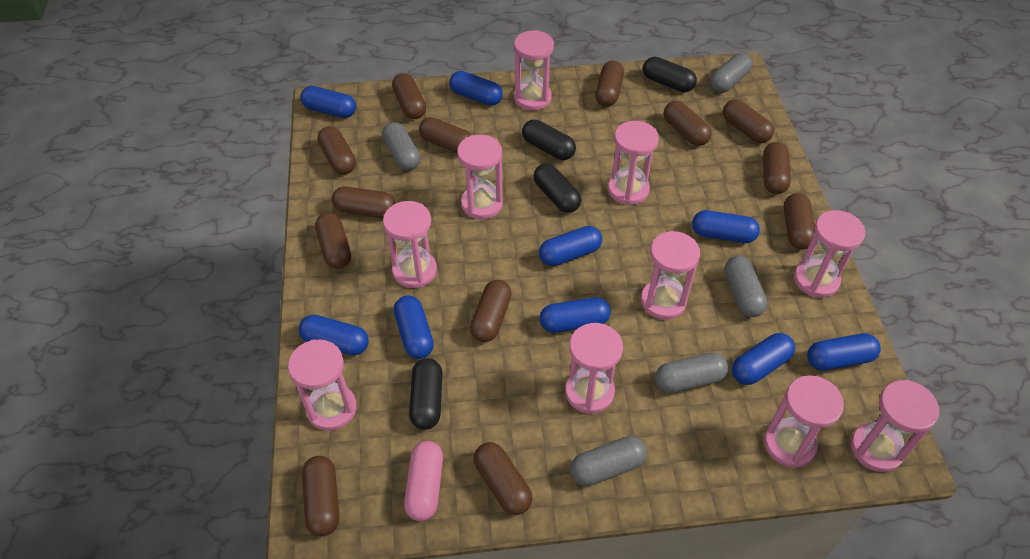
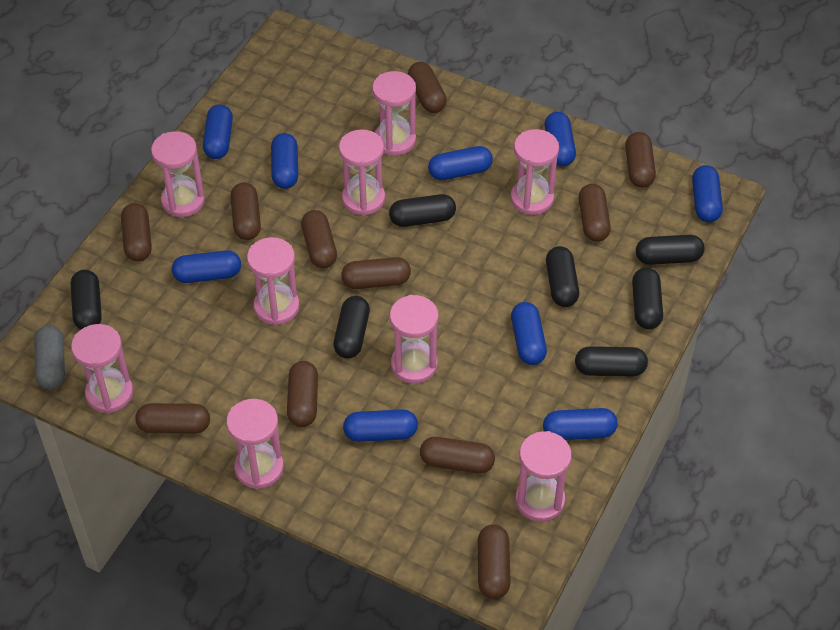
black capsule: [409,358,442,430] [522,119,576,160] [534,163,581,213] [643,57,697,92] = 4 -> [71,270,102,329] [333,296,370,359] [389,194,456,227] [546,246,579,307] [575,346,648,376] [632,267,663,329] [636,235,705,265] = 7
brown capsule: [302,456,339,536] [315,213,351,269] [317,126,356,175] [332,187,396,218] [392,73,426,119] [419,117,472,153] [470,280,512,342] [474,442,532,515] [595,61,624,107] [663,101,712,146] [723,99,774,143] [763,142,791,194] [784,193,815,250] = 13 -> [121,203,152,262] [135,403,210,434] [231,182,261,240] [287,361,318,427] [301,210,337,268] [341,257,411,289] [408,62,447,113] [420,437,495,474] [478,525,510,599] [579,184,611,242] [625,132,656,188] = 11
grey capsule: [382,122,421,170] [570,436,647,486] [655,352,728,393] [710,53,752,93] [724,256,767,317] = 5 -> [34,325,65,389] = 1
pink capsule: [404,441,443,521] = 1 -> none = 0
pink hourglass: [288,339,357,431] [383,201,437,288] [457,135,503,219] [514,30,554,111] [565,323,623,414] [608,121,659,205] [641,231,700,320] [764,375,844,468] [794,210,865,298] [851,380,939,472] = 10 -> [71,324,134,413] [151,131,205,217] [226,399,284,489] [247,237,300,325] [339,129,385,216] [372,71,416,156] [390,295,438,384] [511,129,559,215] [515,431,572,522] = 9

